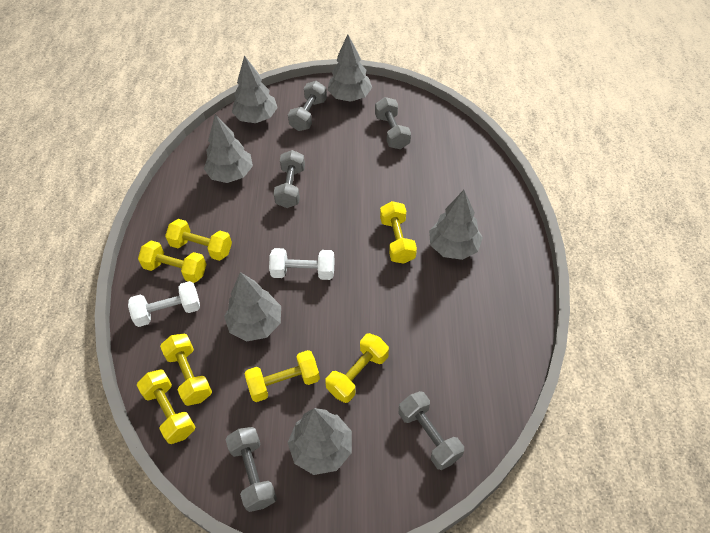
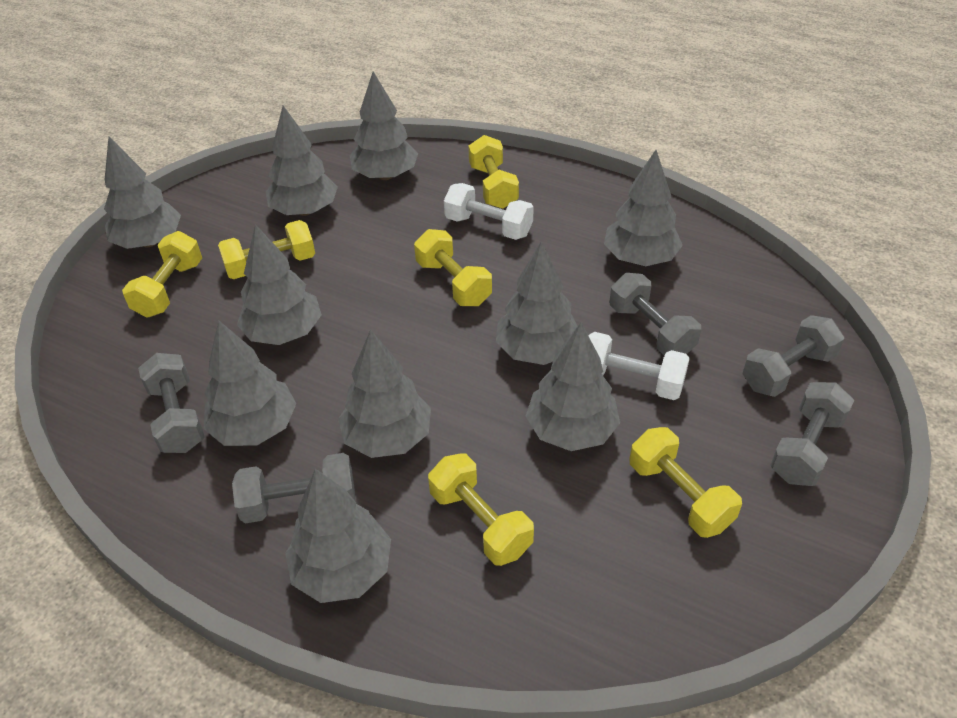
grey tree: [204,114,253,183] [224,272,281,342] [232,55,278,123] [288,408,352,475] [327,34,372,102] [429,190,483,260] = 6 -> [104,137,181,249] [204,320,296,446] [237,224,322,345] [266,106,338,216] [285,469,391,603] [338,329,431,458] [350,72,418,180] [496,241,577,365] [526,322,620,451] [604,150,683,266] = 10
yellow dumbbell: [137,369,195,444] [138,241,207,283] [160,334,212,406] [165,219,232,261] [244,350,320,402] [325,333,389,403] [380,201,417,264] = 7 -> [122,231,202,318] [218,220,315,279] [414,229,492,306] [428,453,534,566] [468,135,519,209] [629,427,742,538] = 6

